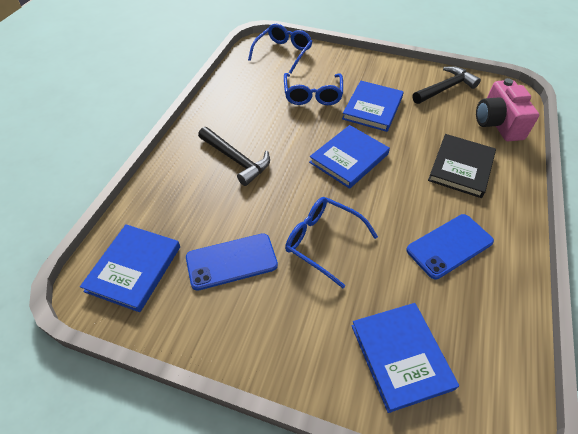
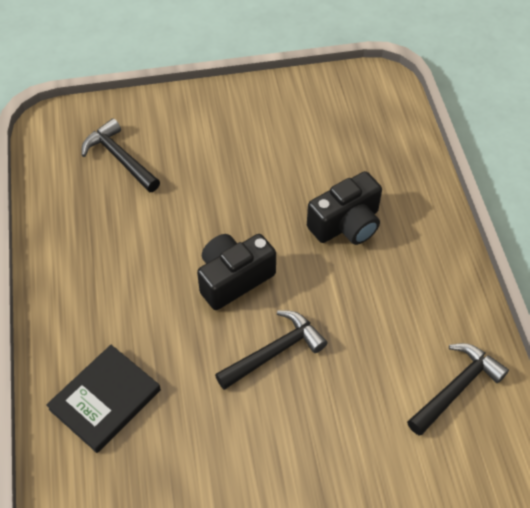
black camera: none = 0 -> [197,234,276,310] [307,171,382,245] = 2
black hammer: [198,127,270,186] [412,66,481,104] = 2 -> [82,118,160,192] [215,310,327,390] [407,343,509,436] = 3
blue book: [80,224,180,312] [309,125,390,189] [342,81,404,132] [352,303,459,413] = 4 -> none = 0
blue glasses: [248,24,313,74] [284,73,343,105] [285,197,378,288] = 3 -> none = 0
blue phone: [186,233,278,291] [406,214,494,279] = 2 -> none = 0
pink camera: [476,78,539,141] = 1 -> none = 0

